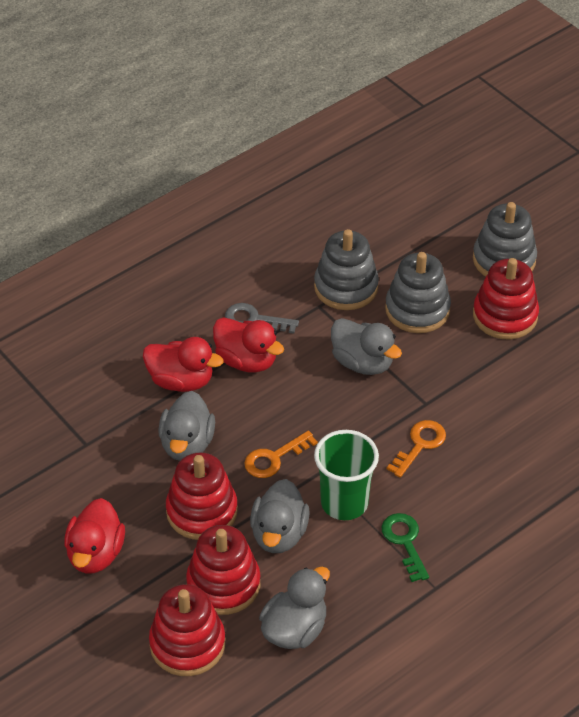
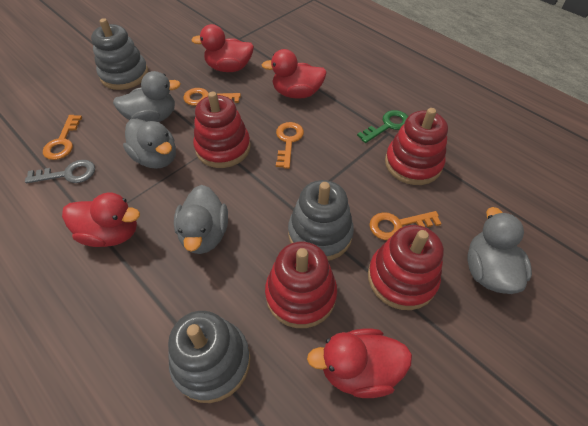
green cup: [314,430,379,520] = 1 -> none = 0
orange key: [244,431,318,478] [387,420,446,478] = 2 -> [43,115,82,160] [183,88,241,106] [276,122,304,169] [369,211,442,240] = 4
red duck: [64,498,125,574] [143,337,223,392] [213,317,284,372] = 3 -> [62,192,140,247] [191,24,254,72] [262,49,327,99] [307,329,412,398] = 4

